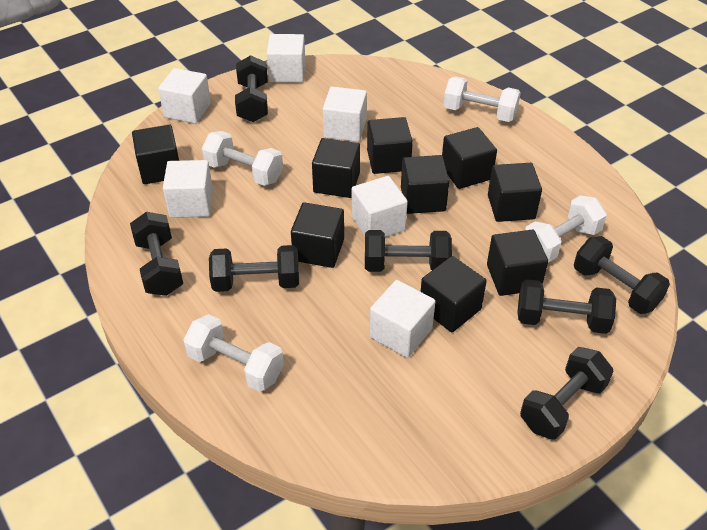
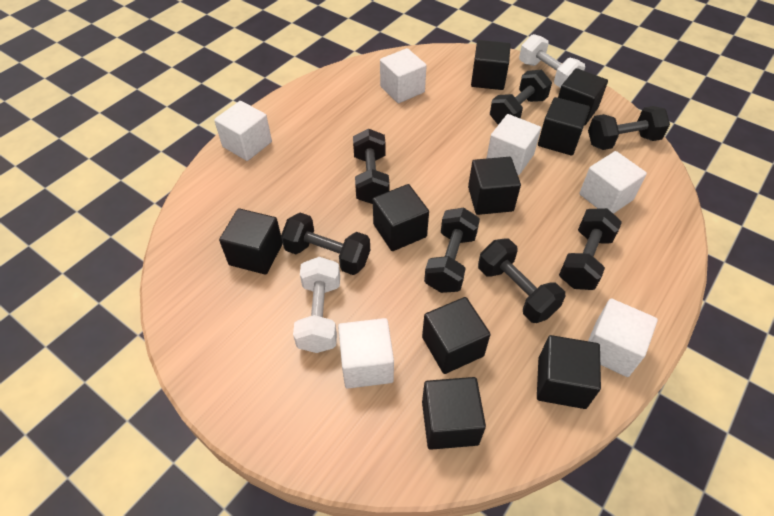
white dumbbell: [183,314,284,392] [202,131,283,186] [444,76,521,122] [525,196,607,263] = 4 -> [293,257,340,353] [519,34,585,88] = 2

